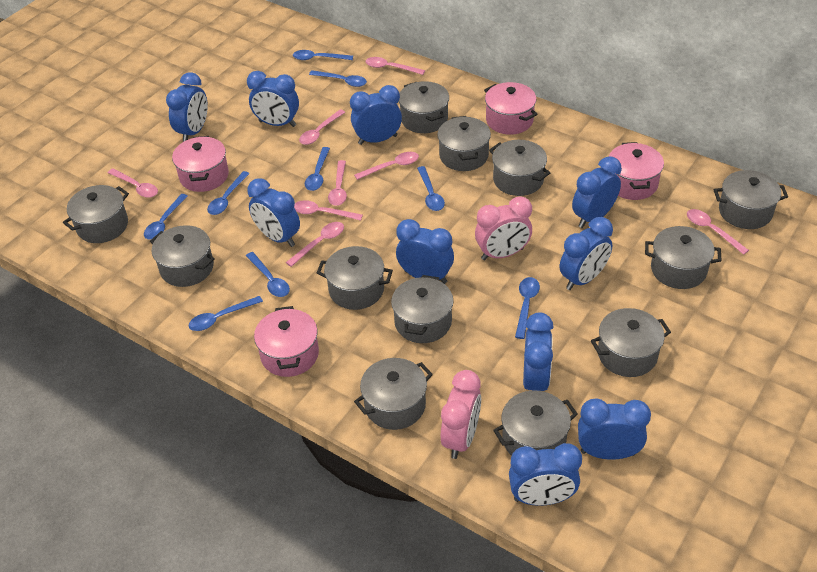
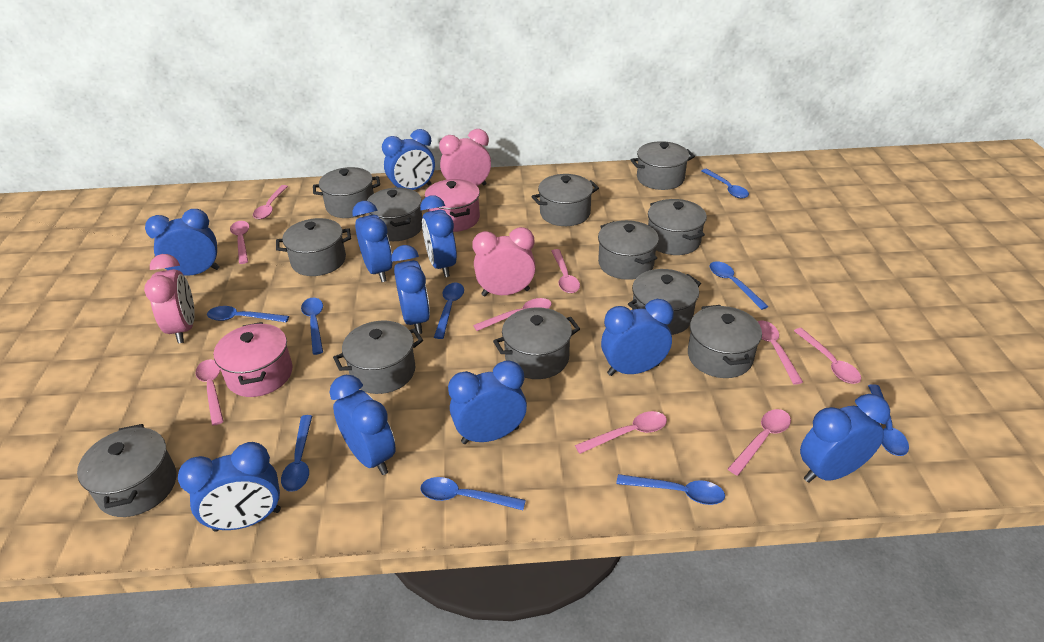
pink clock: [441,370,481,459] [475,196,532,260] = 2 -> [144,254,195,344] [439,129,491,186] [472,227,536,296] = 3
pink pot: [172,136,229,192] [254,306,319,377] [484,82,537,135] [609,142,664,200] = 4 -> [214,322,293,397] [425,179,480,232] = 2
pink spoon: [108,168,158,198] [286,222,344,267] [294,200,363,221] [299,109,345,145] [328,160,347,206] [354,152,419,180] [365,57,425,75] [687,209,749,255] = 8 -> [196,359,224,426] [230,221,249,264] [253,185,288,219] [473,298,552,331] [551,249,580,293] [575,411,667,454] [728,409,791,476] [757,321,803,384] [794,328,861,384] = 9

